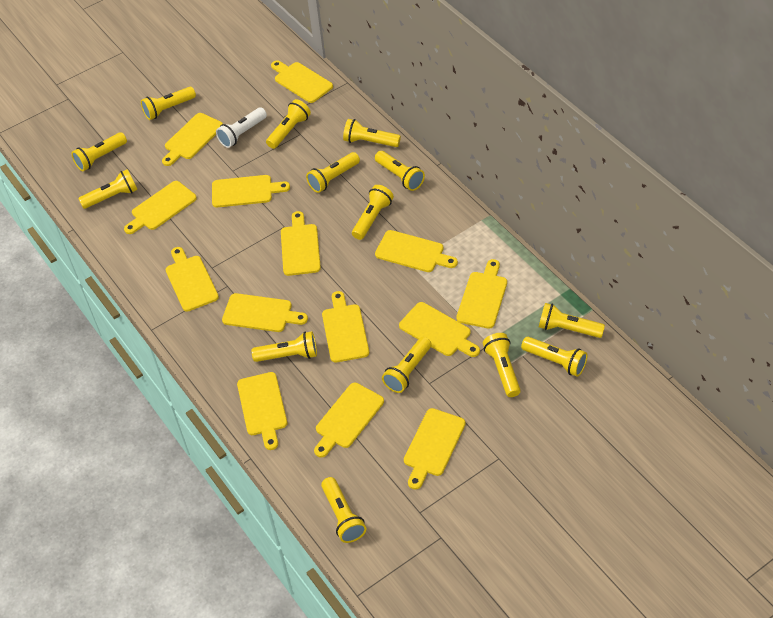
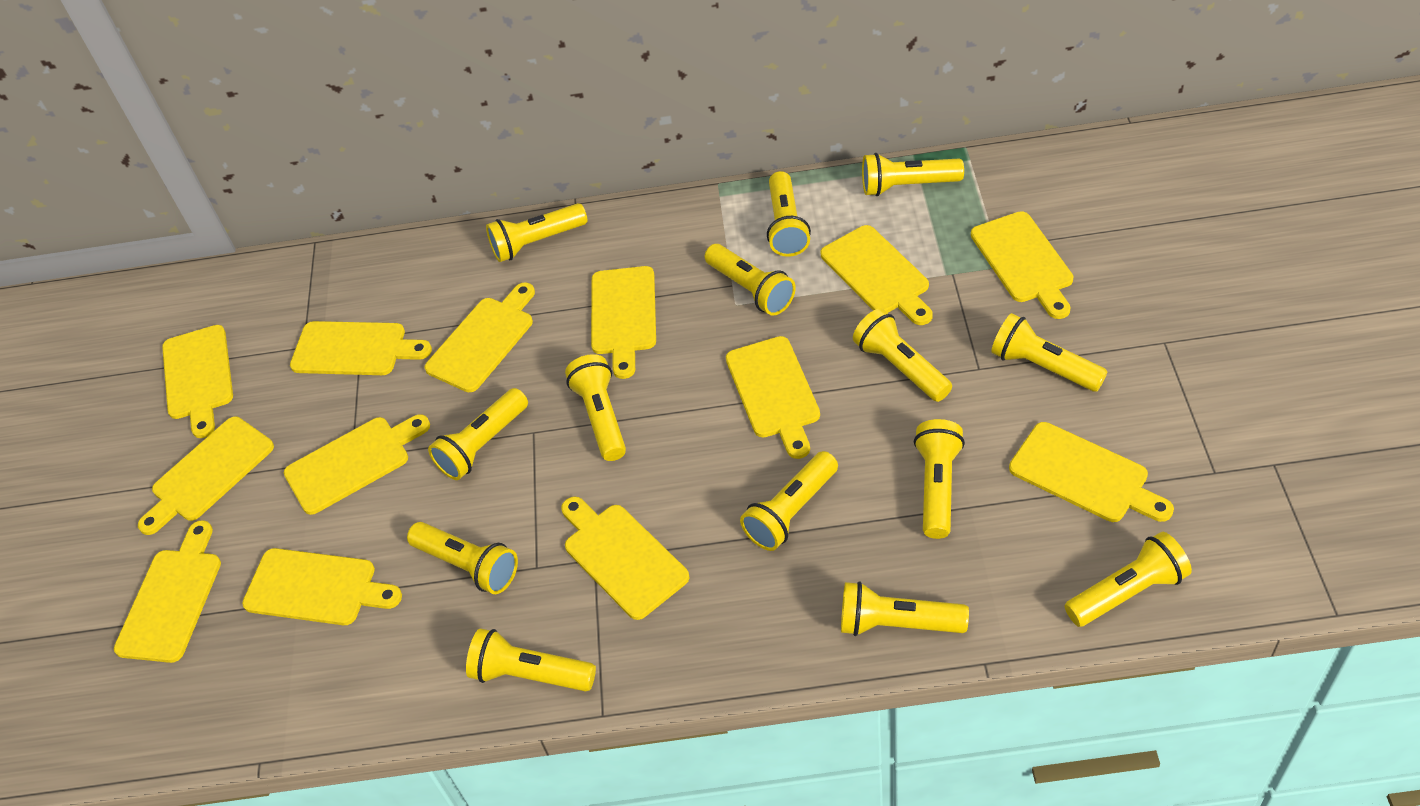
white flashlight: [216,107,267,148] = 1 -> none = 0
yellow cutting board: [124,181,197,234] [162,113,223,166] [165,247,219,312] [212,175,290,208] [222,293,308,332] [237,372,287,450] [271,61,333,103] [281,211,321,276] [314,383,384,458] [322,291,369,363] [375,230,458,272] [399,302,480,357] [404,408,465,490] [456,259,507,329] = 14 -> [114,520,221,663] [138,417,274,535] [162,325,233,438] [242,548,402,625] [284,414,430,515] [290,321,432,375] [425,282,535,392] [561,497,689,620] [591,266,656,379] [726,336,820,459] [820,225,933,325] [971,211,1074,319] [1009,422,1174,522] = 13

